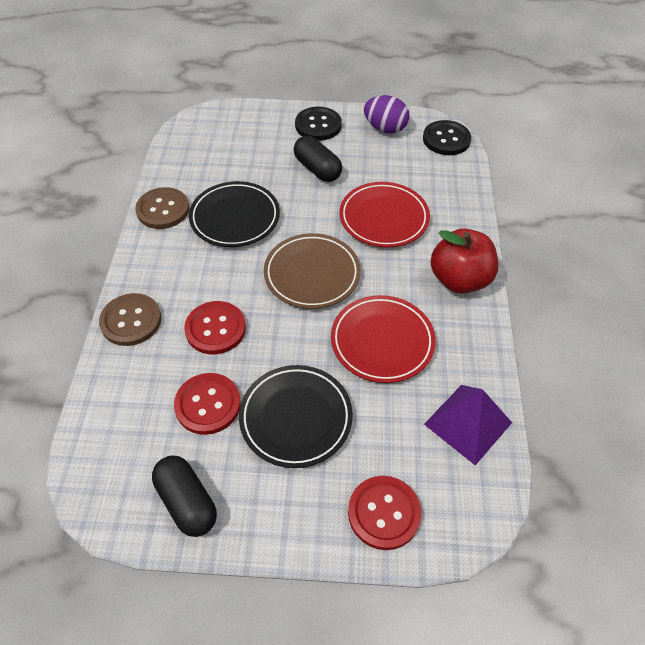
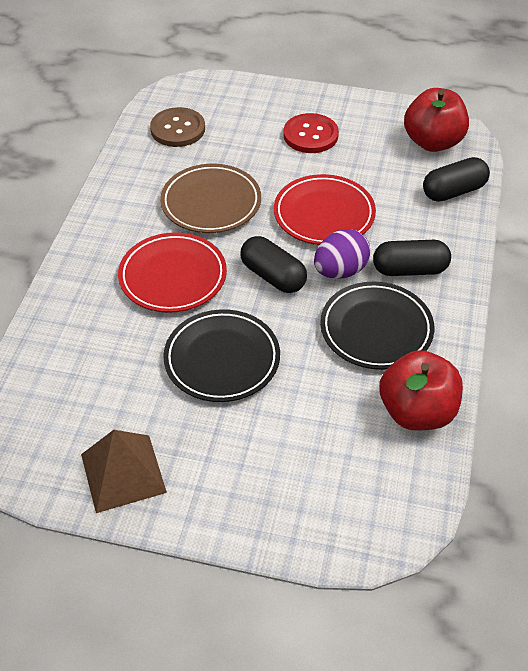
black button: [295,107,342,141] [423,120,471,155] = 2 -> none = 0
black capsule: [152,456,217,537] [294,136,342,182] = 2 -> [241,236,307,293] [373,240,451,276] [423,157,490,202] = 3
brown button: [99,293,161,346] [135,187,190,229] = 2 -> [150,107,205,147] = 1
brown pyramid: none = 0 -> [81,430,167,513] = 1
purple pyramid: [424,385,512,465] = 1 -> none = 0
red apple: [430,228,498,294] = 1 -> [379,350,463,431] [404,88,469,152] = 2
red button: [174,373,241,435] [184,301,246,354] [348,476,421,550] = 3 -> [283,113,339,153] = 1

